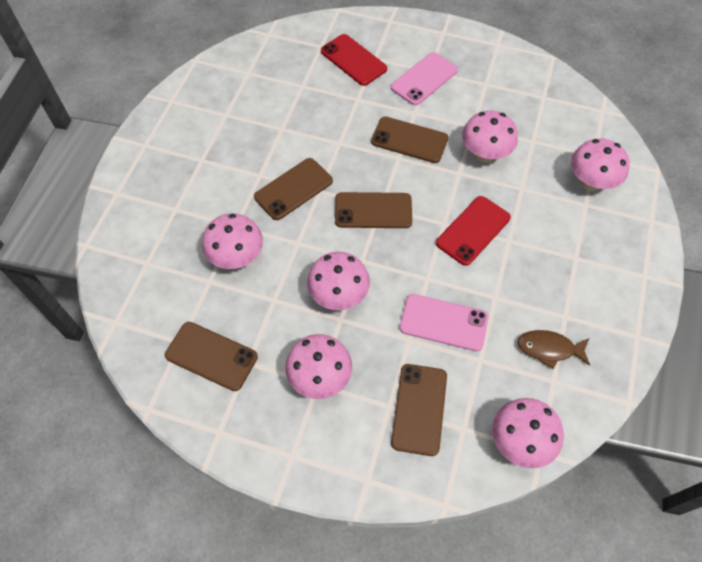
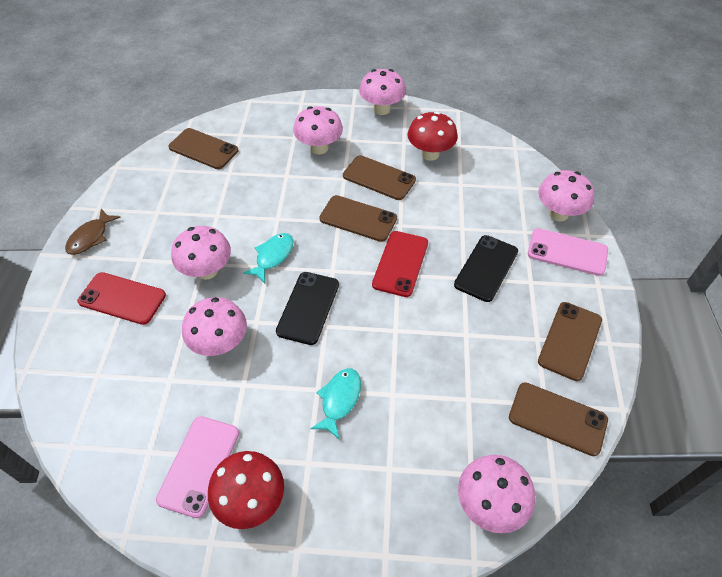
black phone: none = 0 -> [276,272,339,345] [454,235,518,302] = 2
red mushroom: none = 0 -> [208,451,284,529] [407,111,458,161] = 2
turquoise fish: none = 0 -> [243,233,293,283] [310,368,361,439] = 2

